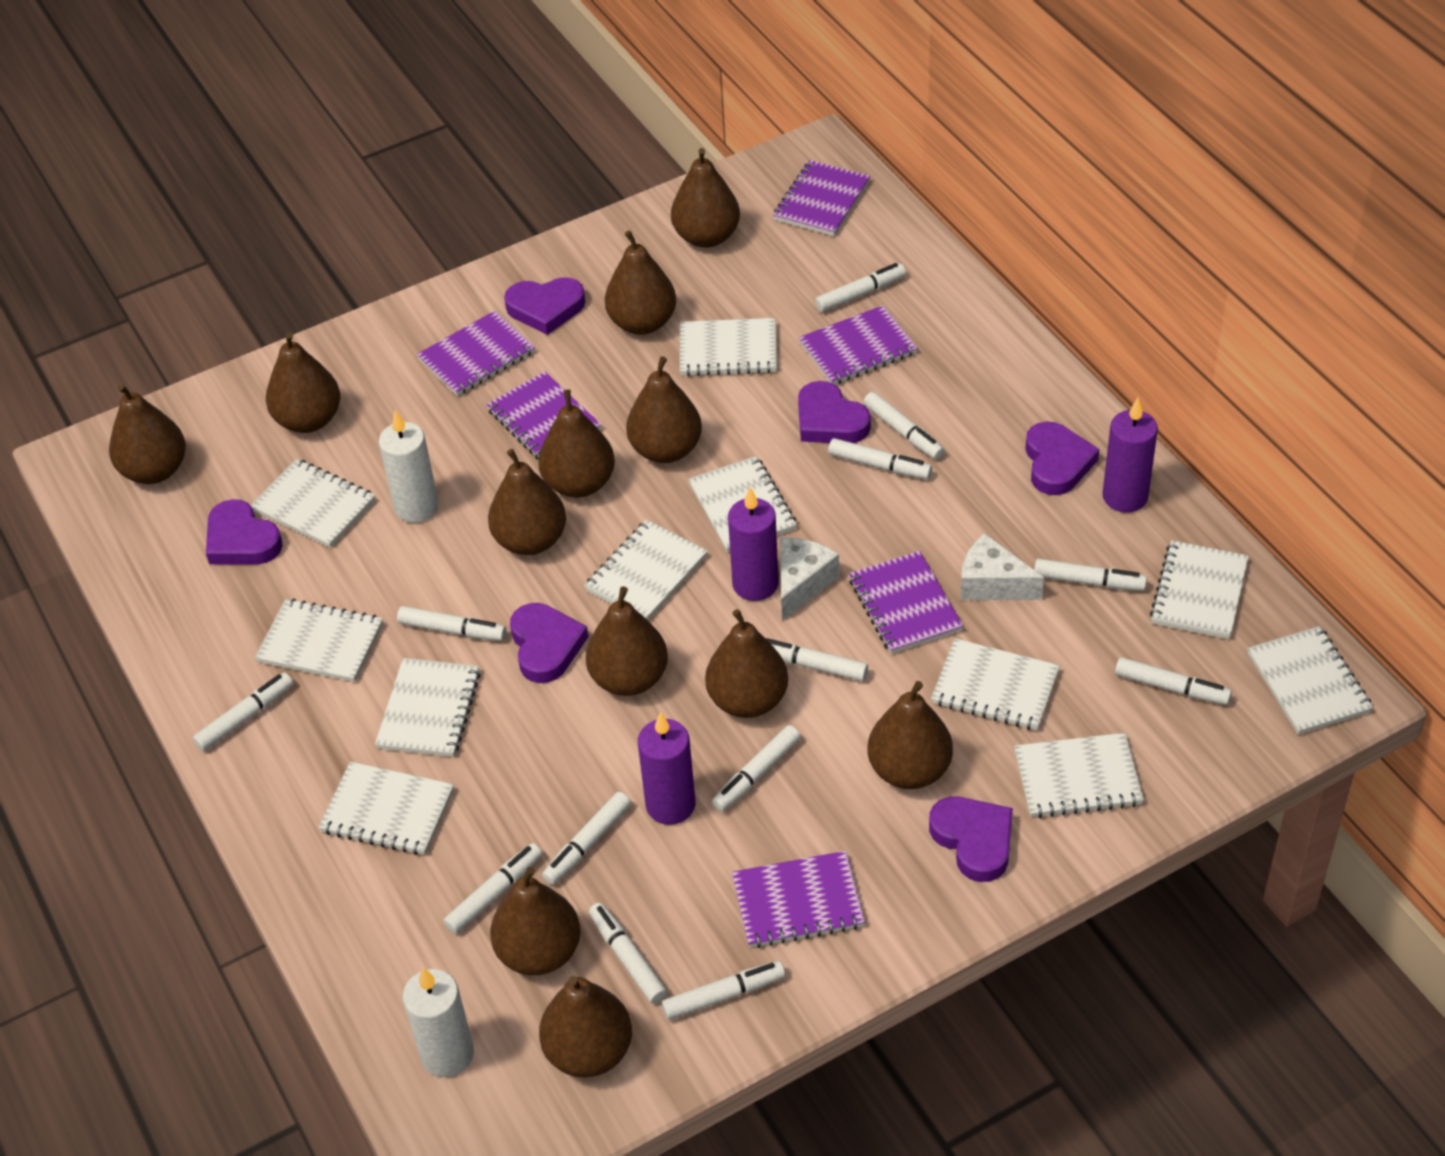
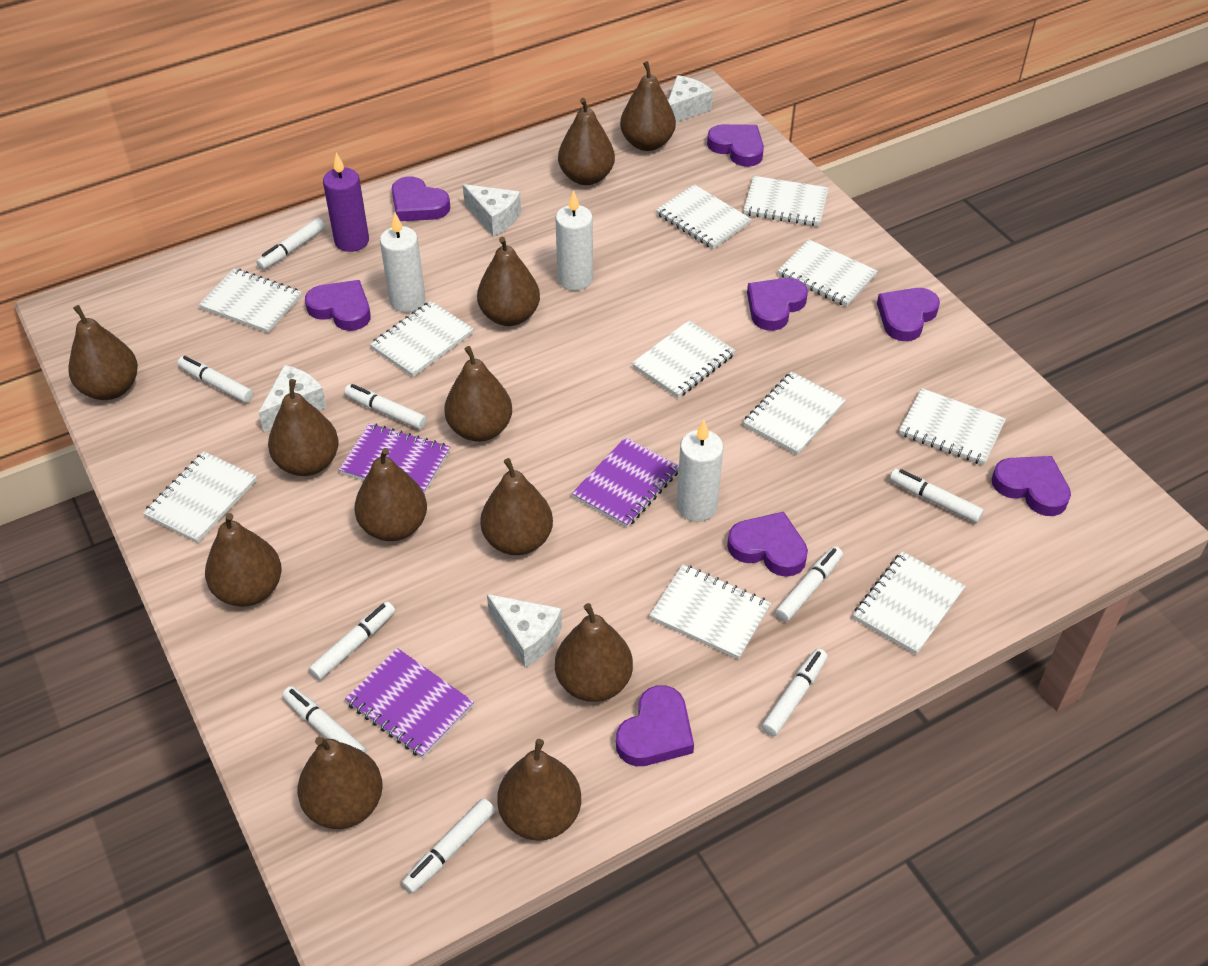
purple candle: [638,712,695,825] [728,487,779,601] [1102,398,1158,513] = 3 -> [323,153,369,252] = 1
purple heart: [206,499,283,565] [504,277,585,335] [510,603,588,683] [798,381,871,443] [929,797,1013,882] [1025,421,1100,495] = 6 -> [305,280,371,331] [392,176,450,221] [616,685,694,766] [707,124,764,167] [727,512,808,577] [747,278,808,331] [877,288,940,341] [992,456,1071,516] = 8
purple notebook: [417,311,535,396] [486,371,601,460] [732,851,865,948] [773,160,870,236] [799,305,917,384] [849,551,963,654] = 6 -> [339,423,450,494] [345,648,474,758] [572,437,679,528] = 3
white candle: [379,410,439,523] [403,968,474,1077] = 2 -> [380,213,426,312] [555,190,593,291] [677,420,723,522] = 3
white cheese: [780,537,839,621] [960,533,1044,600] = 2 -> [258,365,327,432] [463,184,521,236] [487,594,562,668] [668,75,713,123] = 4
white marker: [193,672,293,751] [397,606,506,641] [443,843,542,934] [542,792,631,885] [589,902,667,1004] [662,961,785,1020] [712,725,801,812] [766,638,868,681] [815,263,906,312] [828,438,932,479] [863,392,944,459] [1034,558,1147,591] [1115,657,1232,705] = 13 -> [178,356,253,403] [256,218,325,270] [282,686,367,753] [309,601,395,680] [344,384,427,429] [402,798,495,893] [762,649,827,736] [775,546,843,622] [890,469,984,523] = 9

